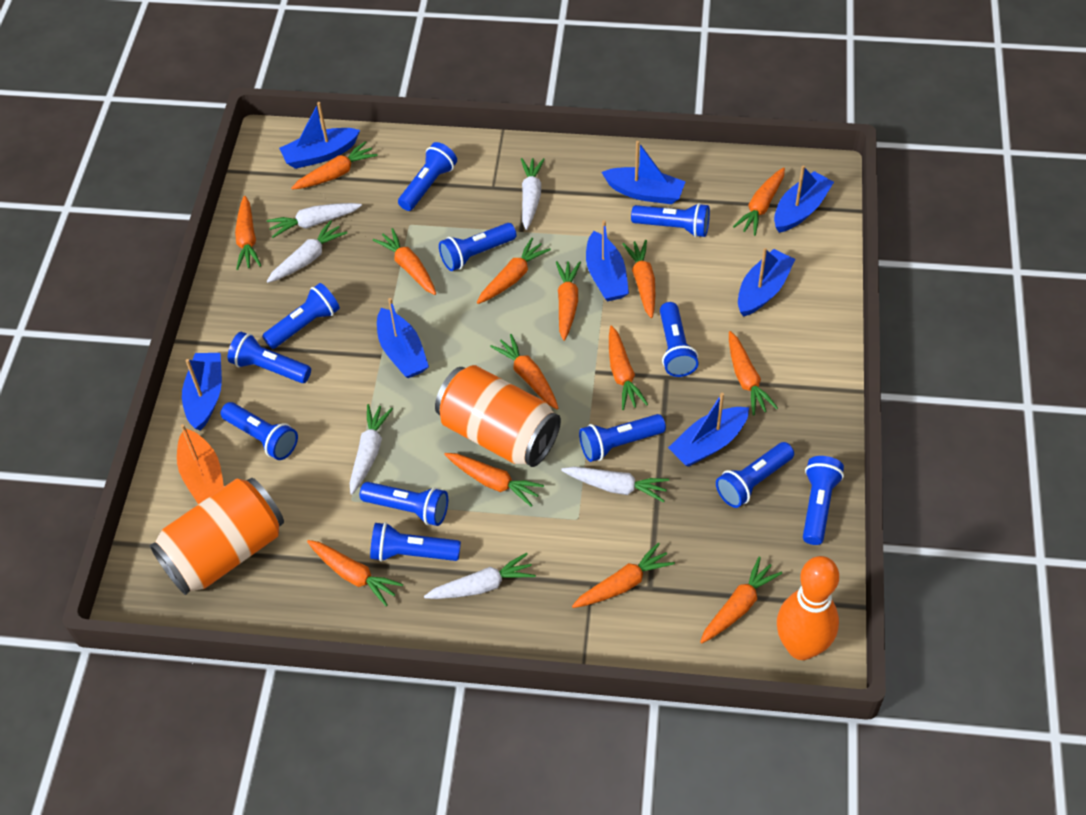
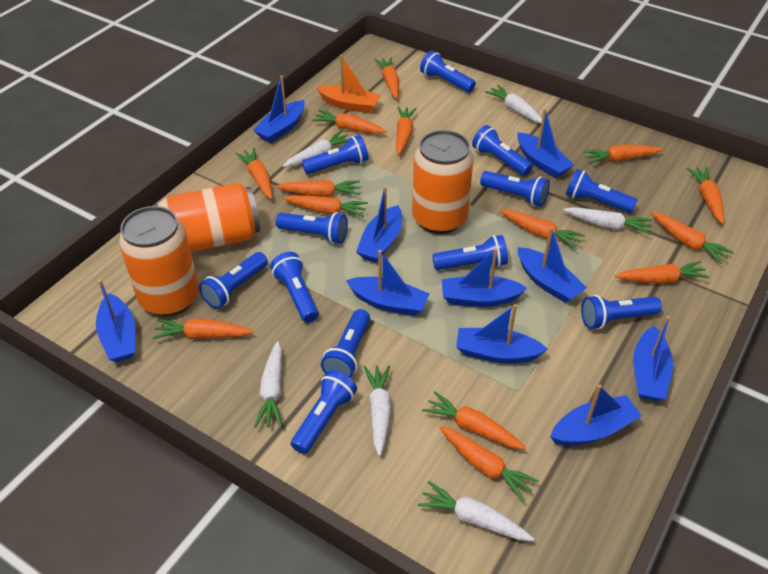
blue boat: [182,353,222,431] [279,102,360,169] [377,298,429,378] [586,220,629,301] [601,141,685,204] [668,393,749,467] [738,248,795,317] [774,165,834,233] = 8 -> [96,280,135,362] [253,76,305,143] [346,250,429,316] [356,186,402,263] [442,248,527,307] [456,304,548,363] [517,109,574,178] [518,227,587,303] [550,384,642,446] [633,316,673,401] = 10
orange bowling pin: [777,556,839,660] = 1 -> none = 0
orange can: [150,478,284,595] [435,365,561,467] = 2 -> [119,206,199,317] [153,183,260,252] [412,130,474,234] = 3

